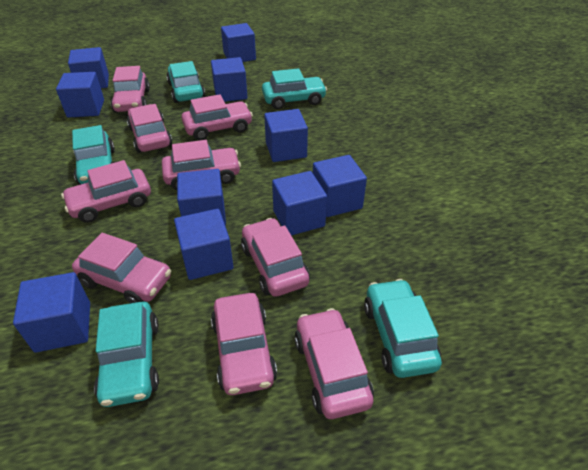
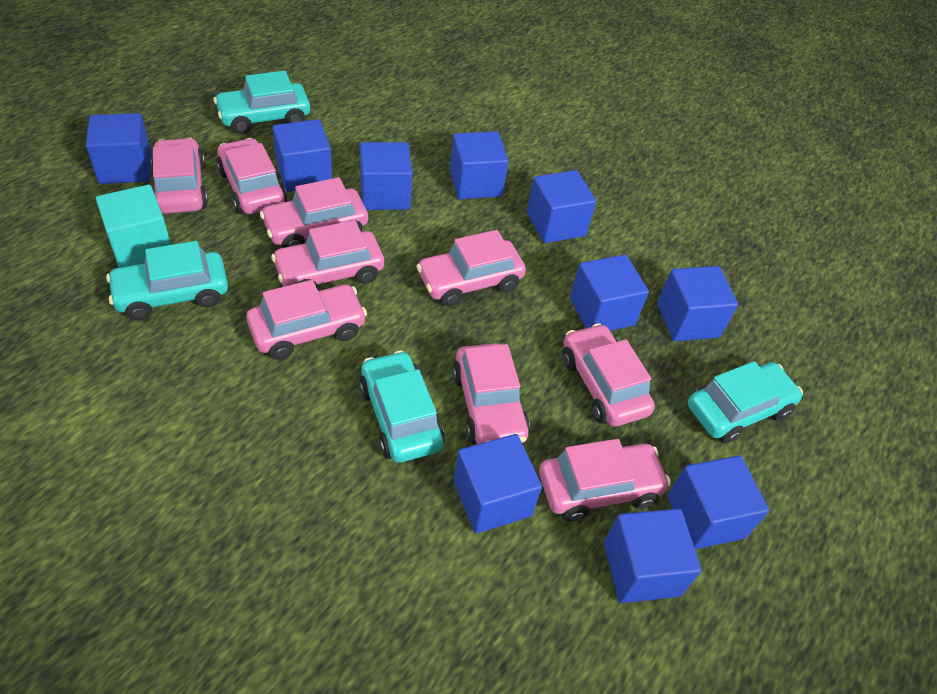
turquoise car: [72,125,115,185] [94,301,159,407] [167,61,205,103] [262,68,327,109] [364,279,442,378] = 5 -> [106,241,228,320] [214,71,310,134] [359,350,445,463] [688,361,803,443] = 4
turquoise cube: none = 0 -> [96,185,171,267] = 1

